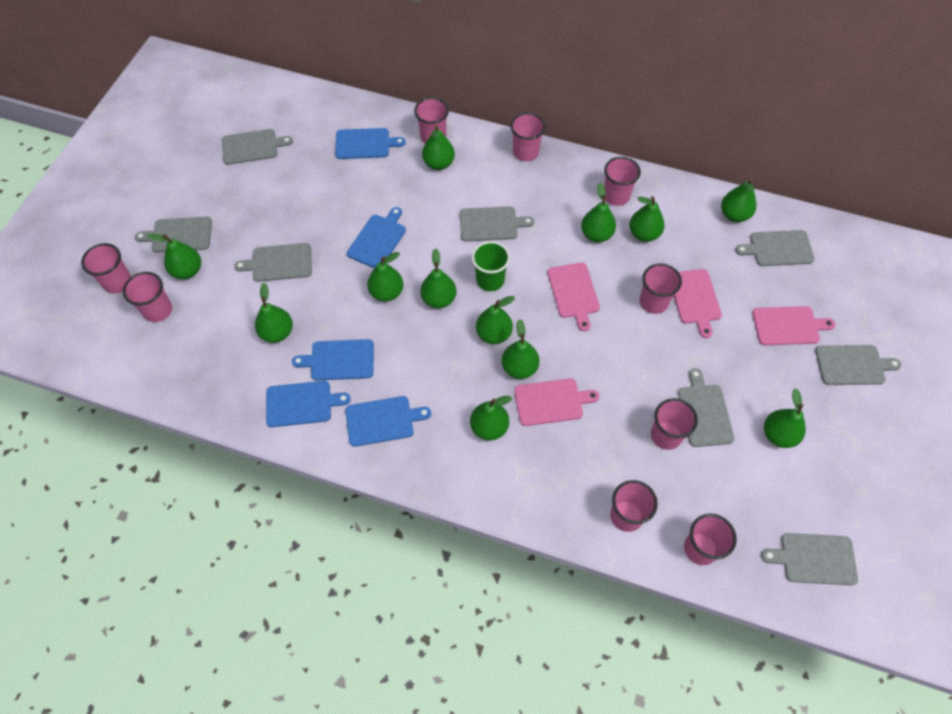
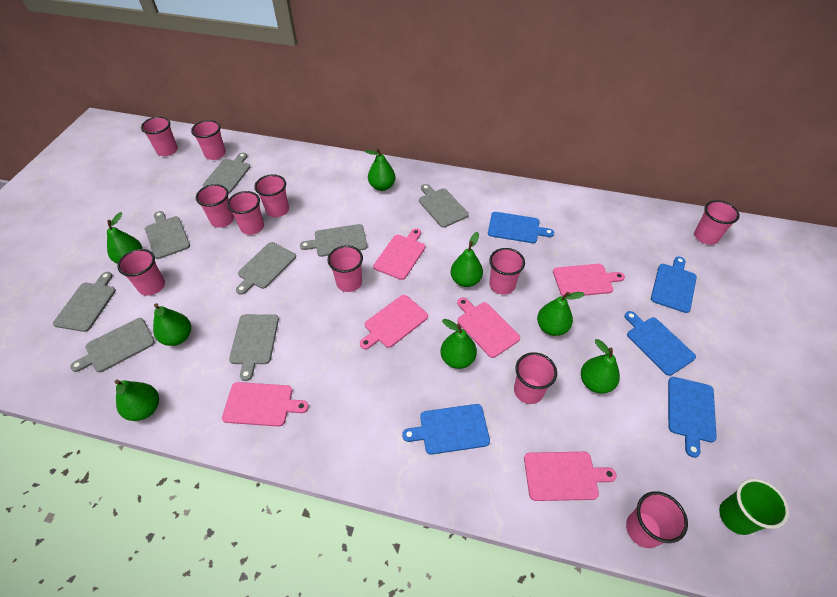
green pear: [148,234,201,279] [255,283,293,343] [367,252,403,302] [420,248,456,308] [422,125,455,170] [470,396,512,441] [476,296,515,344] [502,319,539,379] [581,183,616,242] [629,196,665,242] [721,178,757,222] [764,388,806,448] = 12 -> [107,212,142,264] [115,379,159,421] [153,303,191,346] [365,148,396,191] [441,319,477,369] [451,232,483,287] [537,292,585,336] [581,339,620,394] = 8
pink cup: [81,243,131,294] [123,272,172,322] [414,97,449,144] [510,113,546,161] [604,157,641,206] [610,480,658,532] [640,263,682,314] [651,398,698,450] [684,513,737,565] = 9 -> [117,249,165,296] [141,116,178,156] [191,120,226,160] [196,184,234,228] [227,191,264,235] [254,174,289,217] [327,245,363,292] [489,248,525,295] [514,352,557,404] [626,491,688,548] [694,200,740,245] = 11
pink cutting board: [514,379,599,426] [547,263,600,331] [674,269,722,338] [752,306,835,345] = 4 -> [222,382,309,427] [360,295,428,349] [373,228,425,280] [457,298,520,358] [524,452,617,501] [553,264,625,296] = 6

